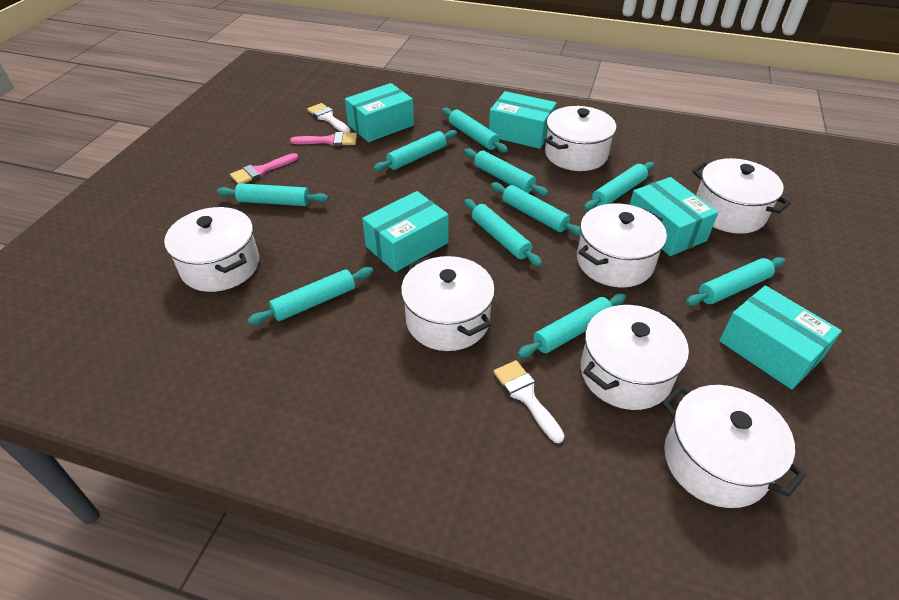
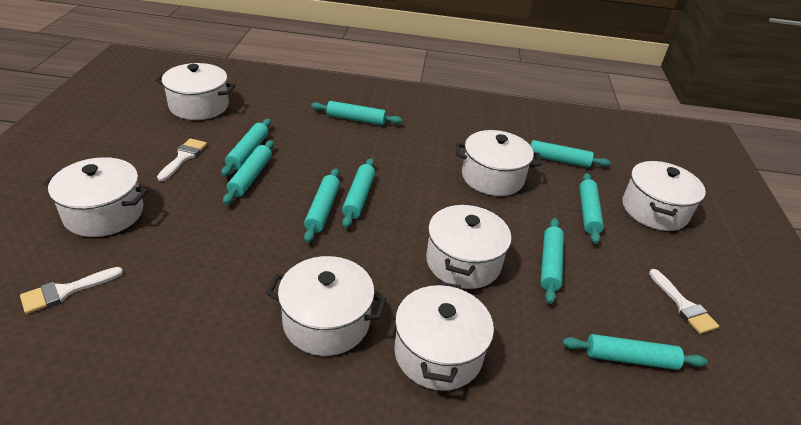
pink brush: [230,153,299,184] [290,132,357,146] = 2 -> none = 0
turquoise box: [345,83,414,142] [362,191,449,272] [489,91,557,149] [630,177,718,256] [719,285,842,390] = 5 -> none = 0
turquoise rolling pin: [217,183,328,206] [248,267,373,325] [373,130,457,172] [442,108,508,153] [464,148,548,196] [464,199,542,266] [491,182,581,236] [518,294,626,358] [584,162,654,211] [686,257,785,306] = 10 -> [221,119,271,176] [223,140,274,204] [304,168,340,243] [311,101,402,125] [342,158,375,228] [530,140,611,168] [540,218,564,304] [562,334,707,370] [579,173,604,244] = 9
white brush: [307,103,351,133] [494,360,565,443] = 2 -> [20,267,123,314] [157,138,207,181] [649,269,719,334] = 3

